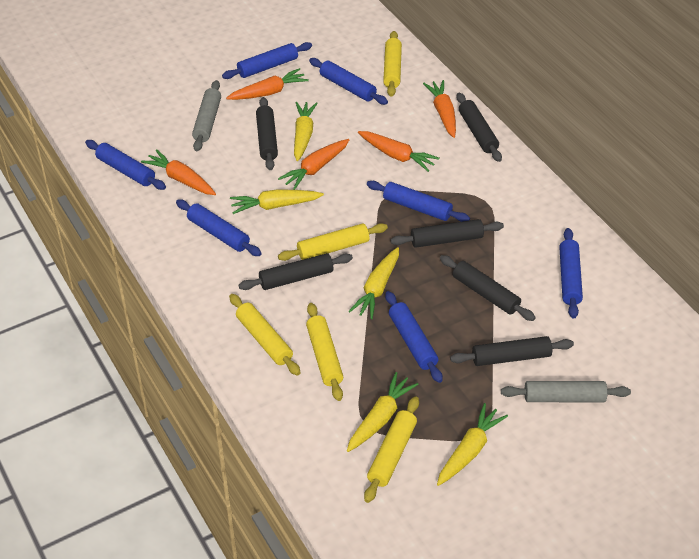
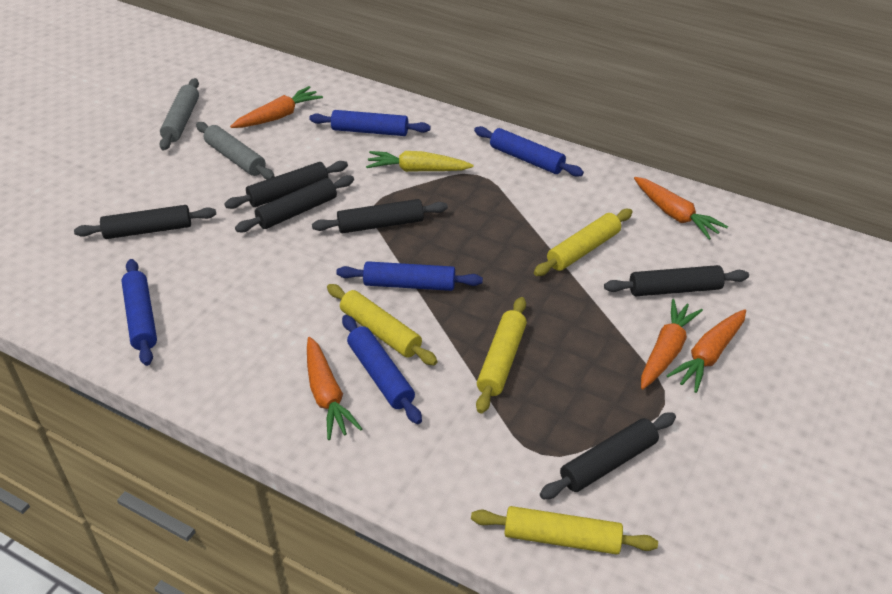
blue rolling pin: [85,140,166,190] [176,199,262,256] [222,42,312,79] [309,58,388,105] [367,181,470,222] [385,291,443,383] [559,228,583,319] = 7 -> [121,259,157,366] [309,110,431,136] [336,261,483,291] [342,315,422,424] [474,126,584,177] = 5
yellow carrot: [230,189,324,214] [294,102,318,161] [347,372,419,452] [349,247,399,319] [437,403,508,486] = 5 -> [366,151,474,172] = 1
yellow rolling pin: [229,294,301,376] [278,223,388,261] [306,303,343,401] [364,396,419,503] [383,31,402,97] = 5 -> [327,284,438,365] [471,506,658,555] [476,297,527,414] [534,209,632,276] = 4

